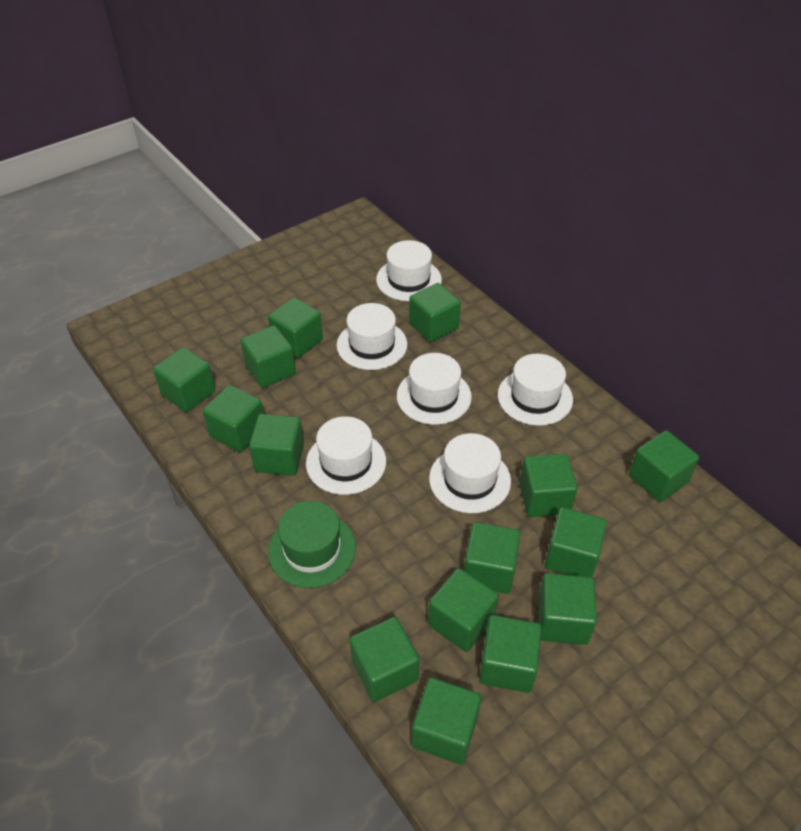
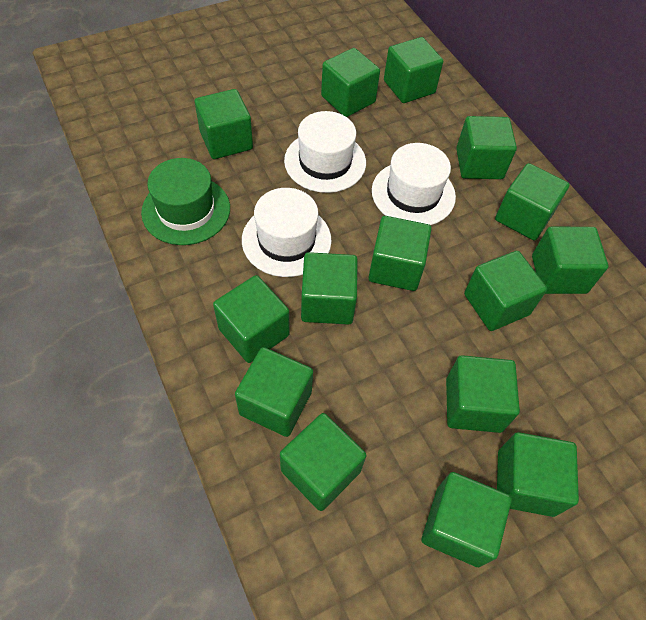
white hat: [306,416,386,495] [337,303,407,370] [376,240,442,301] [397,353,472,425] [429,433,511,513] [498,354,573,426] = 6 -> [242,188,331,277] [284,111,366,193] [372,143,456,225] = 3

